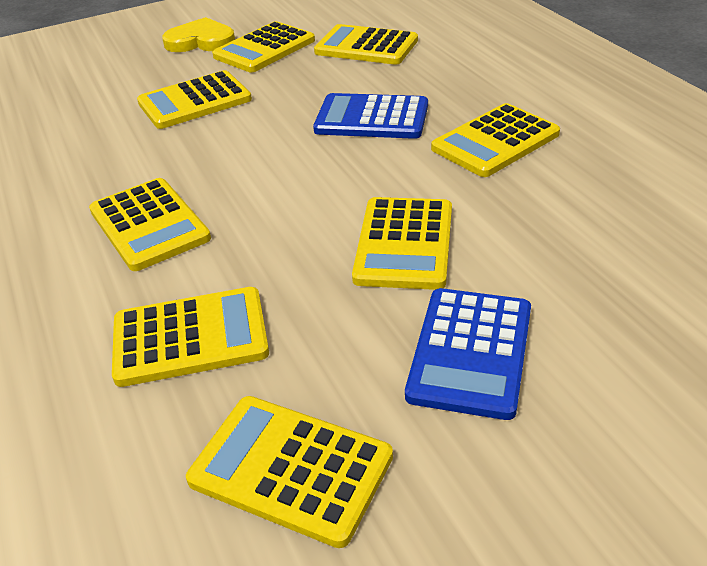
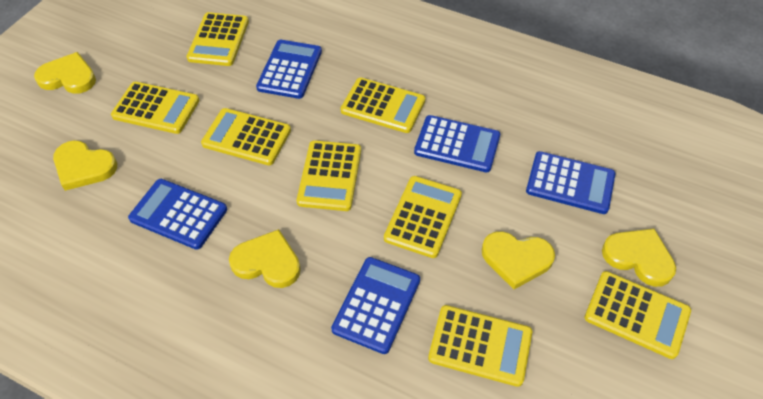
blue calculator: [313,93,428,139] [405,288,531,420] = 2 -> [128,179,227,250] [256,40,322,99] [331,257,420,354] [414,115,500,172] [526,151,616,214] = 5
yellow heart: [162,17,235,52] = 1 -> [34,52,96,94] [53,140,117,191] [229,229,301,288] [482,231,555,289] [602,229,676,287] = 5

